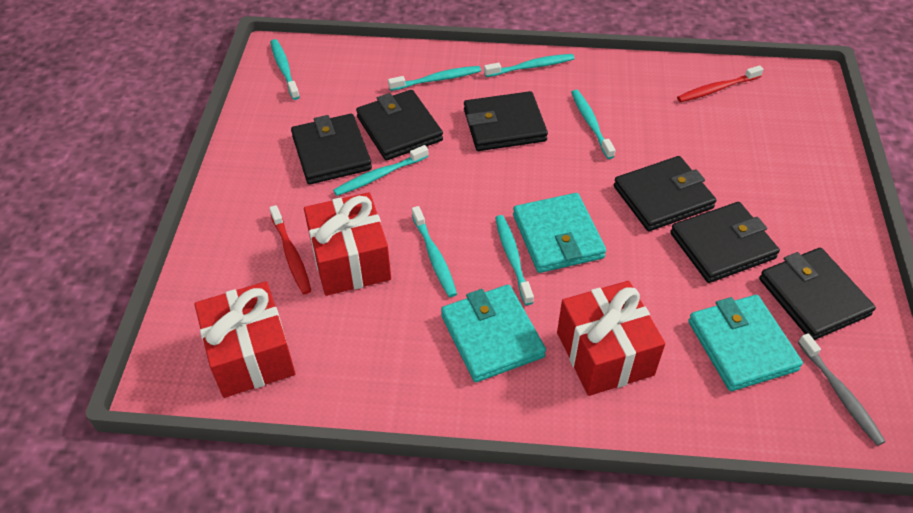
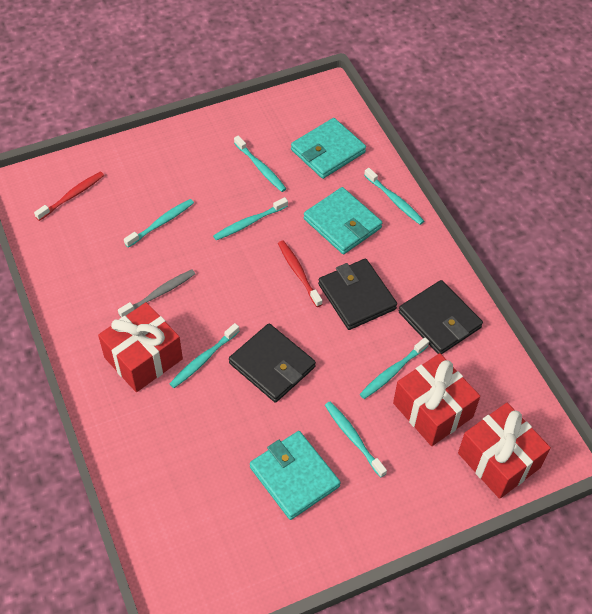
black wallet: [291,114,372,185] [356,90,443,160] [464,91,548,151] [614,156,716,231] [670,202,780,283] [759,248,876,340] = 6 -> [229,323,316,403] [318,259,397,330] [399,280,483,355] = 3

